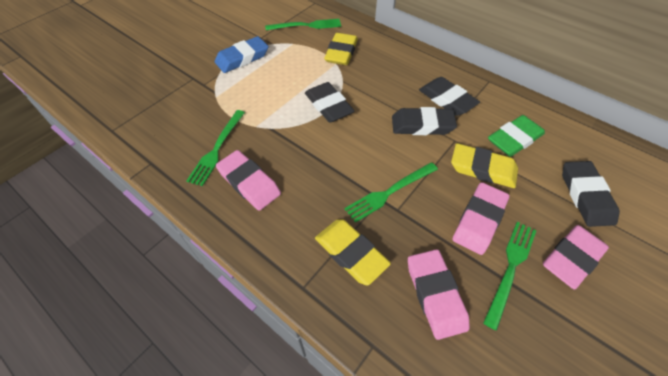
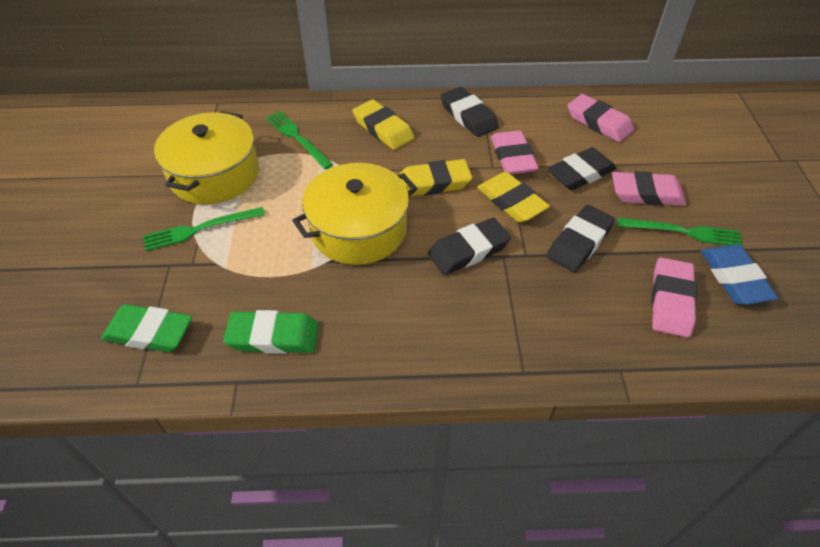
green eraser: [488,115,545,157] = 1 -> [101,304,192,352] [223,310,318,354] = 2
green fork: [187,110,245,186] [265,19,341,30] [345,162,438,223] [483,222,537,331] = 4 -> [143,207,265,251] [266,111,333,169] [617,218,743,246] = 3
yellow pot: none = 0 -> [154,111,259,204] [292,163,417,265] = 2

